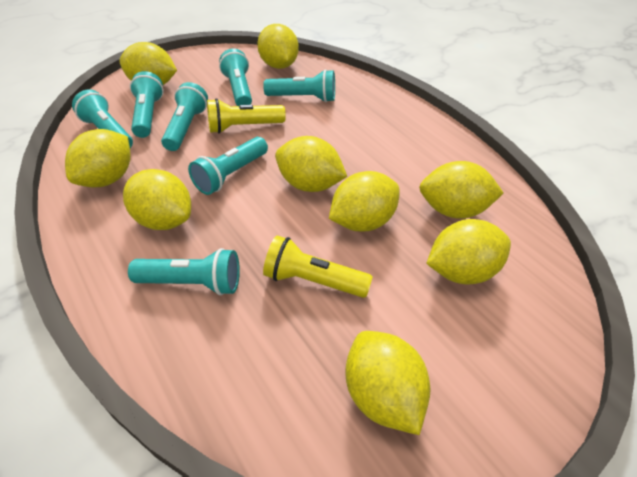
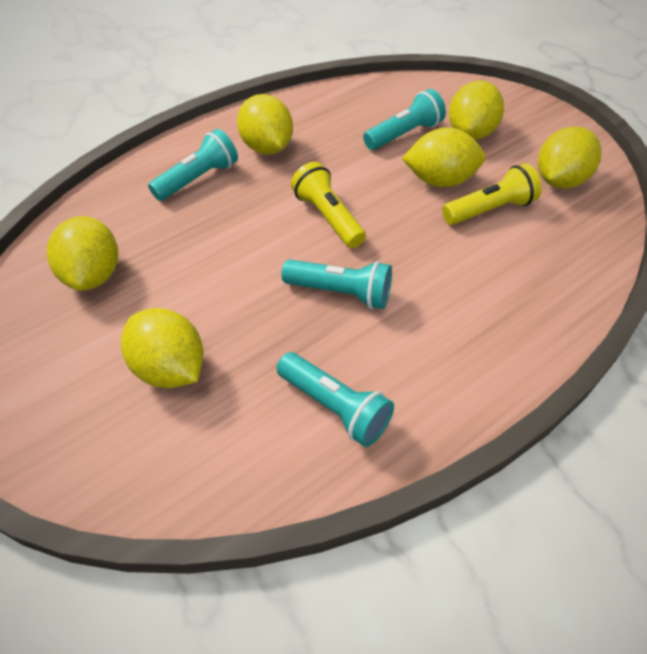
turquoise flashlight: [72,89,133,148] [128,248,240,295] [130,71,164,138] [161,82,208,151] [188,137,268,195] [219,49,252,106] [263,69,335,102] = 7 -> [148,129,238,201] [276,352,394,447] [281,260,392,309] [363,89,446,150] = 4
yellow lemon: [65,129,131,187] [119,42,177,85] [123,169,191,230] [257,24,299,69] [275,136,347,192] [329,171,400,232] [346,331,430,435] [419,161,503,219] [426,219,511,284] = 9 -> [47,216,118,291] [121,308,203,388] [237,94,293,154] [402,127,486,187] [449,81,504,140] [538,126,602,189] = 6

